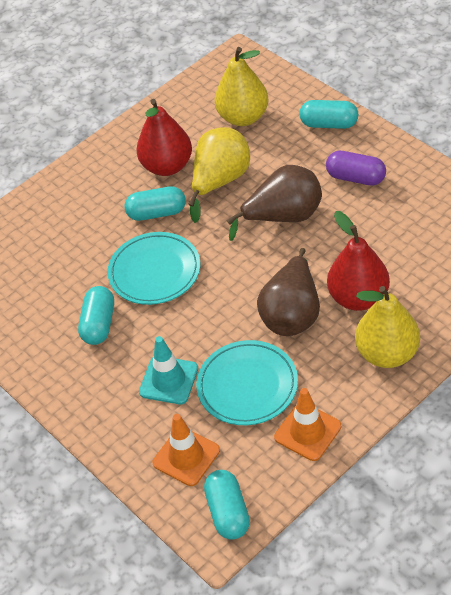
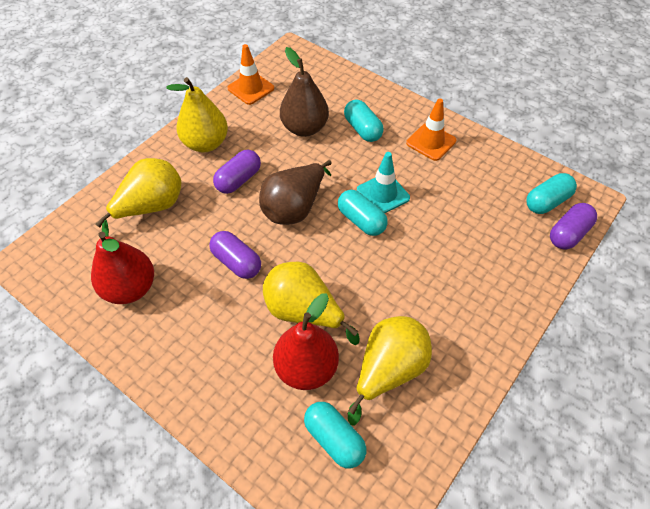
purple capsule: [326,151,386,185] = 1 -> [209,231,261,279] [213,150,261,194] [550,203,597,250] = 3
turquoise plate: [108,232,200,305] [196,340,298,425] = 2 -> none = 0
yellow pear: [188,127,250,223] [215,47,269,126] [355,286,420,368] = 3 -> [96,158,181,237] [166,77,228,152] [263,262,360,345] [348,316,432,426] = 4

